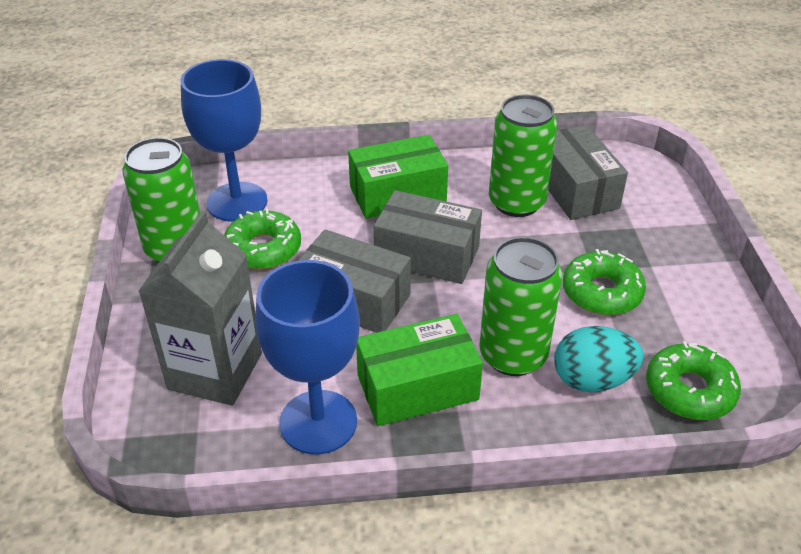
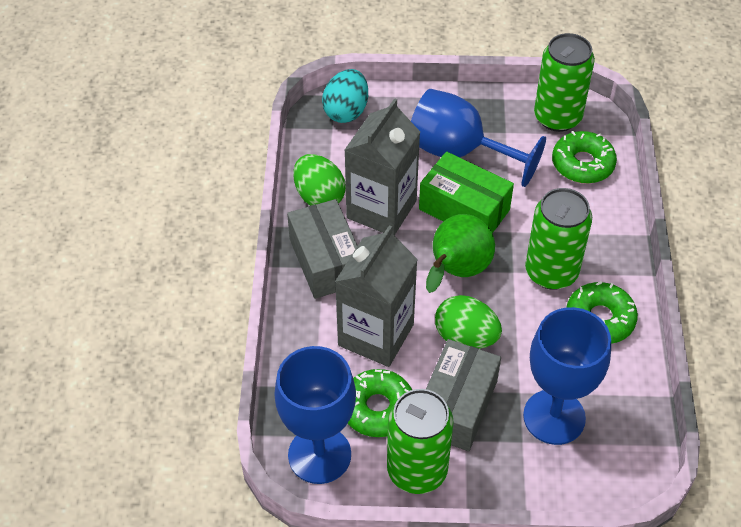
blue goblet: [181,59,267,222] [255,260,360,455] = 2 -> [274,346,356,484] [411,89,546,187] [523,307,611,445] = 3
green box: [348,135,448,219] [356,314,483,426] = 2 -> [419,152,514,233] = 1
green egg: none = 0 -> [293,154,346,206] [435,295,502,349] = 2
green pear: none = 0 -> [426,214,495,293] = 1
grey box: [298,229,411,333] [374,190,482,284] [548,125,628,220] = 3 -> [287,199,358,299] [426,339,501,451] = 2
grey carton: [139,211,262,406] = 1 -> [335,225,418,367] [345,98,420,236] = 2

